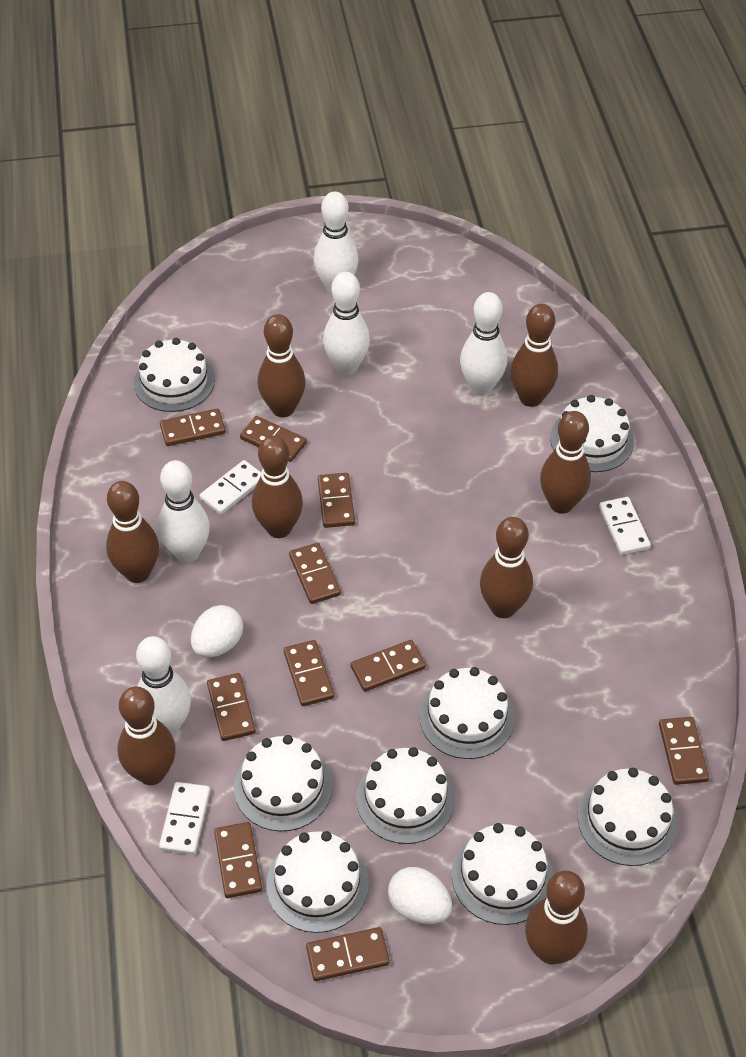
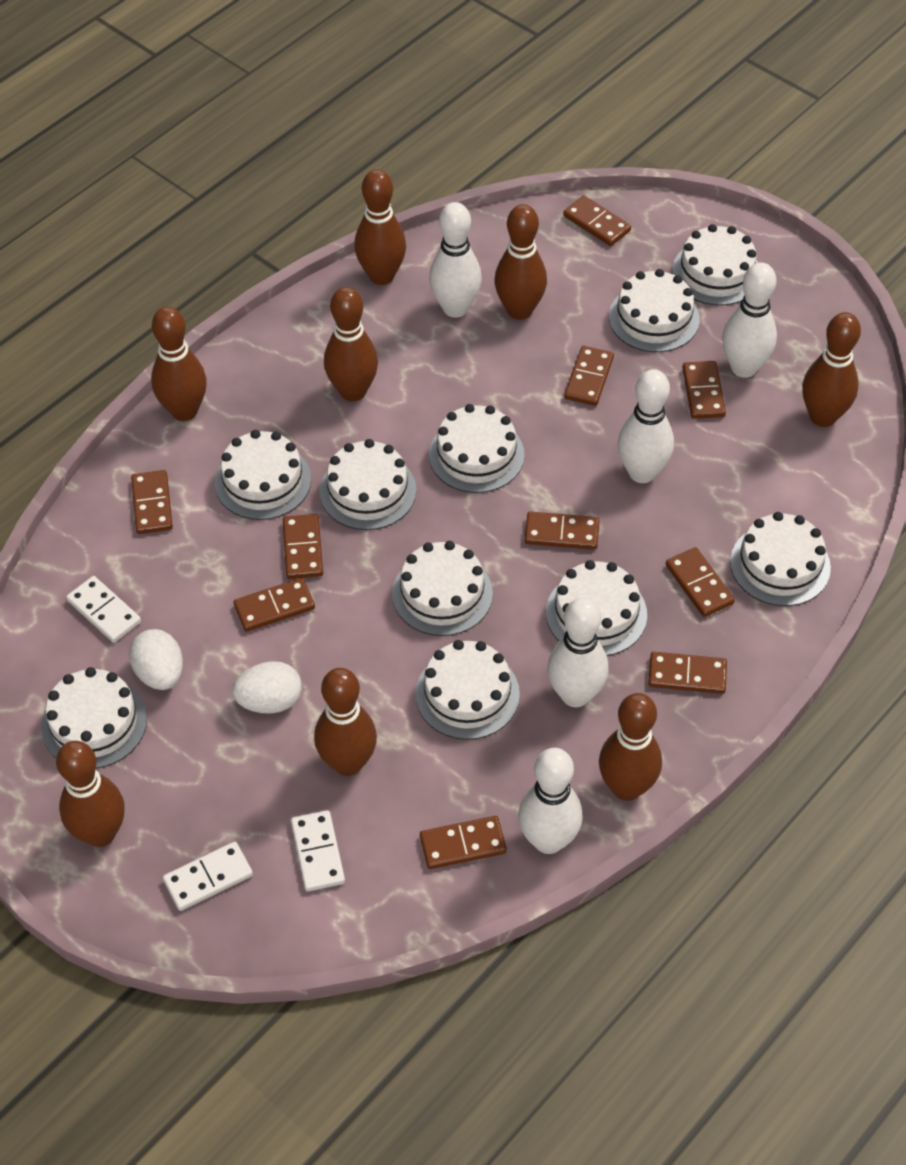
white cake: [134,338,215,412] [234,735,332,832] [266,831,369,933] [356,747,455,844] [419,667,515,759] [452,823,554,925] [550,395,634,472] [578,768,678,866] = 8 -> [41,667,147,768] [215,430,311,520] [319,439,416,530] [392,541,493,636] [415,640,520,740] [429,404,524,493] [546,560,647,656] [609,269,700,352] [672,224,758,306] [730,512,831,606] = 10

